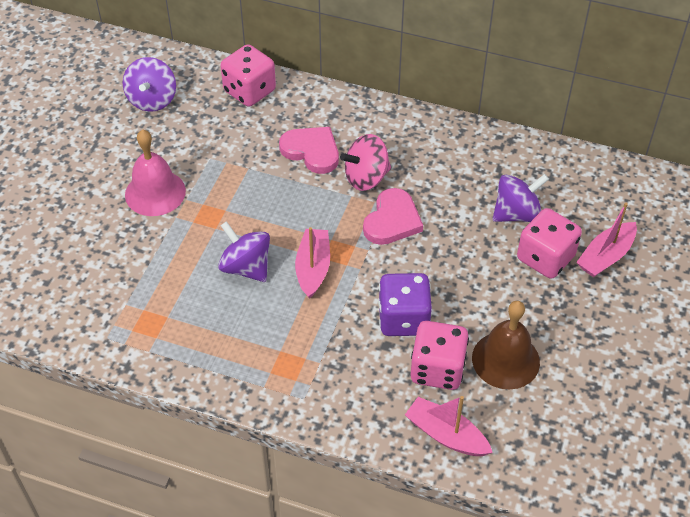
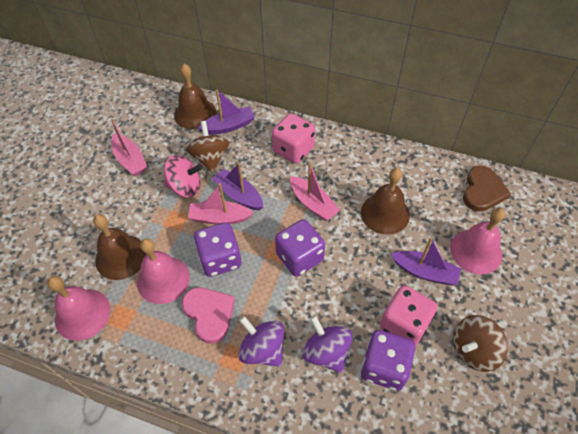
brown bell: [472,301,540,389] = 1 -> [93,214,147,280] [174,64,217,130] [361,168,410,235] = 3
brown heart: none = 0 -> [463,166,511,212] = 1
brown spinning top: none = 0 -> [186,121,229,172] [453,315,508,372] = 2
pink bell: [125,129,186,216] = 1 -> [47,276,110,341] [137,239,190,304] [450,208,505,274] = 3
pink dice: [220,44,276,107] [411,321,469,390] [517,208,582,279] = 3 -> [272,113,315,164] [380,285,437,346] = 2
pink heart: [279,127,339,174] [363,188,423,245] = 2 -> [182,287,235,343] = 1
purple boat: none = 0 -> [198,90,255,135] [212,163,263,210] [391,237,461,285] = 3
purple dice: [378,273,432,336] = 1 -> [194,222,241,277] [275,219,325,277] [361,330,415,391] = 3
purple spinning top: [123,57,176,112] [218,221,270,282] [493,174,549,222] = 3 -> [238,316,284,367] [302,315,353,373] = 2

